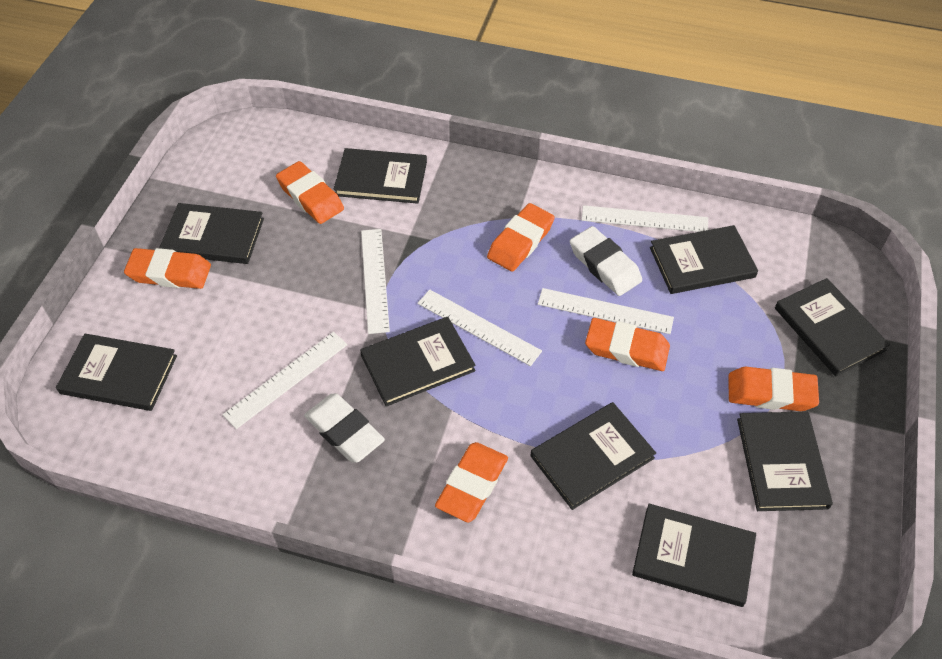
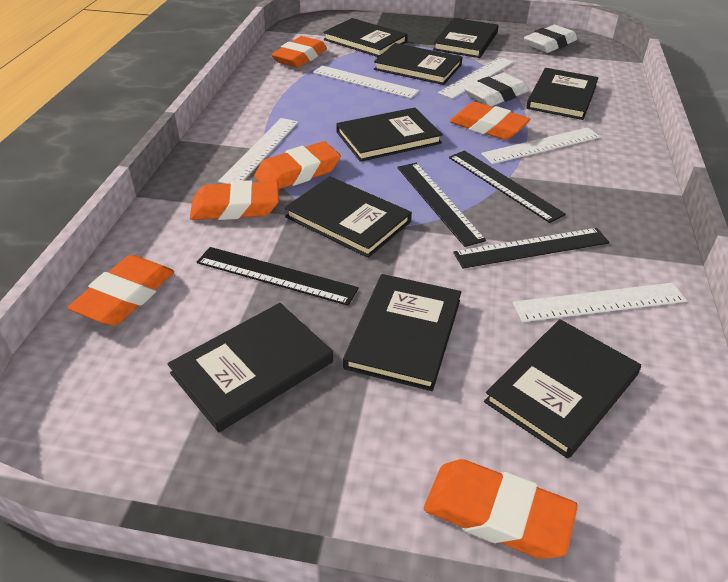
black ruler: none = 0 -> [197,247,359,306] [397,163,486,247] [449,151,566,223] [453,228,609,268] = 4

